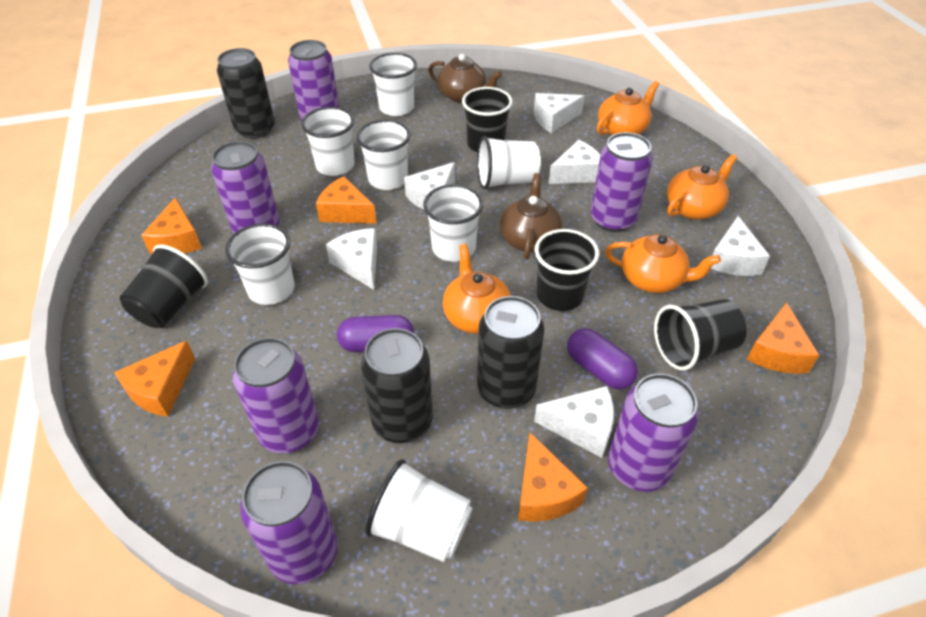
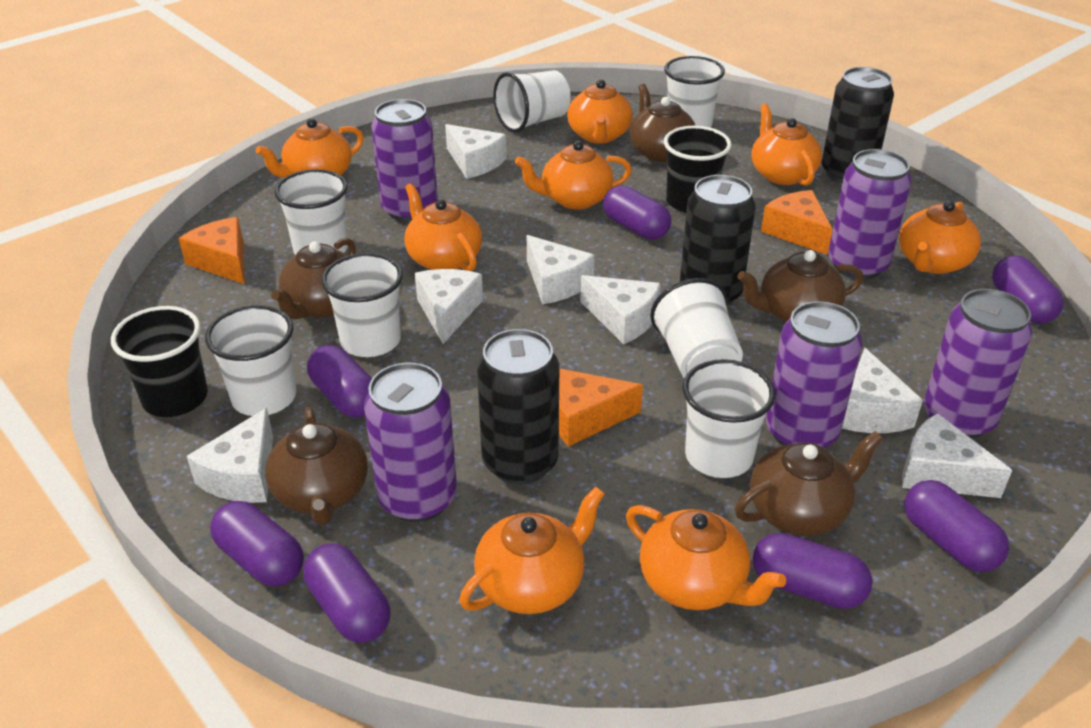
black cup: [120,245,208,328] [462,87,513,152] [535,229,599,311] [654,299,747,371] = 4 -> [111,306,208,417] [664,126,731,213] = 2
brown teapot: [429,54,502,103] [500,173,562,259] = 2 -> [265,407,368,525] [271,238,356,319] [630,84,696,162] [735,431,883,536] [737,250,863,322] = 5
orange cheese: [114,341,195,417] [141,198,202,254] [316,176,377,224] [518,433,588,522] [747,302,820,374] = 5 -> [178,217,244,284] [559,369,643,447] [761,190,833,255] = 3
orange teapot: [443,244,511,334] [597,81,659,135] [605,234,721,293] [667,154,737,220] = 4 -> [256,118,364,178] [404,183,482,271] [459,486,605,614] [515,141,632,209] [567,80,633,144] [626,505,786,610] [751,104,822,186] [899,201,981,274] = 8
purple can: [211,141,280,233] [233,338,319,453] [240,461,338,584] [288,40,339,121] [590,132,653,232] [608,373,699,492] = 6 -> [364,363,457,522] [371,99,438,222] [766,301,863,448] [828,149,912,279] [923,289,1032,438] = 5
purple capsule: [337,315,414,352] [567,328,638,390] = 2 -> [210,501,304,586] [303,543,390,643] [307,345,372,418] [603,185,671,240] [753,533,873,609] [904,480,1009,572] [992,255,1064,324] = 7
white cheese: [326,228,377,290] [404,162,455,210] [534,93,585,133] [534,386,614,458] [548,140,600,184] [711,216,770,276] = 6 -> [187,408,273,503] [415,269,483,344] [445,124,507,179] [526,235,595,304] [580,275,661,344] [842,348,923,433] [902,413,1012,498] = 7

